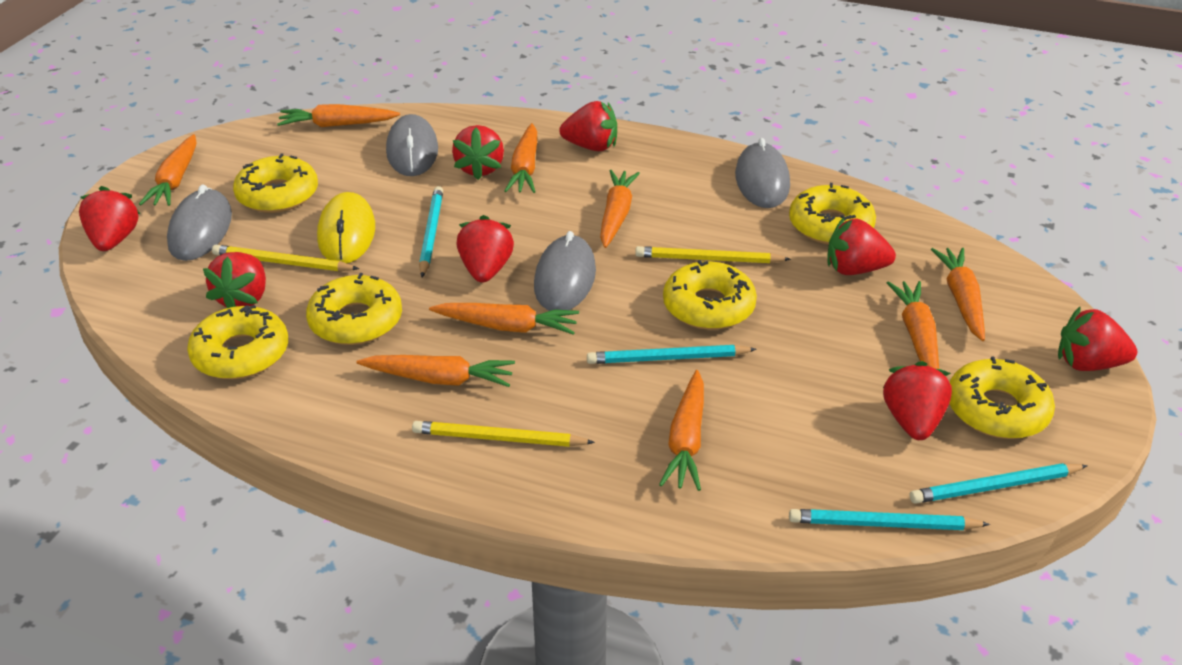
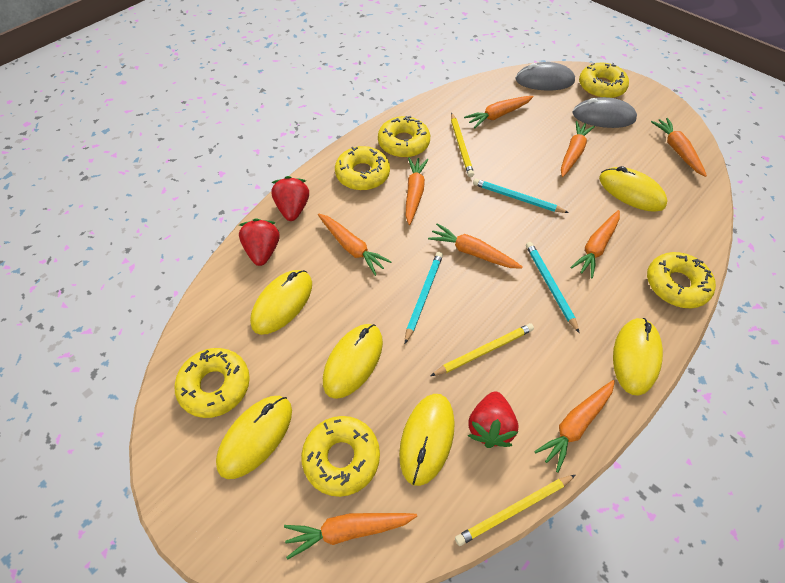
grey mouse: [167,184,232,261] [386,114,438,176] [534,231,596,311] [735,138,790,208] = 4 -> [515,62,575,91] [572,97,637,128] = 2
red strawberry: [79,186,140,251] [203,252,266,308] [452,125,504,180] [456,215,514,283] [559,101,617,151] [827,218,896,275] [883,361,952,440] [1058,307,1137,371] = 8 -> [239,218,279,266] [271,176,309,221] [468,391,518,448] = 3
turquoise pencil: [419,186,443,277] [587,345,757,364] [789,509,990,530] [909,463,1088,504] = 4 -> [405,252,443,344] [473,179,569,213] [526,242,579,333] = 3
yellow mouse: [317,192,375,263] = 1 -> [216,396,292,479] [250,270,312,335] [323,324,383,399] [399,394,455,486] [599,166,667,212] [613,318,663,396] = 6

